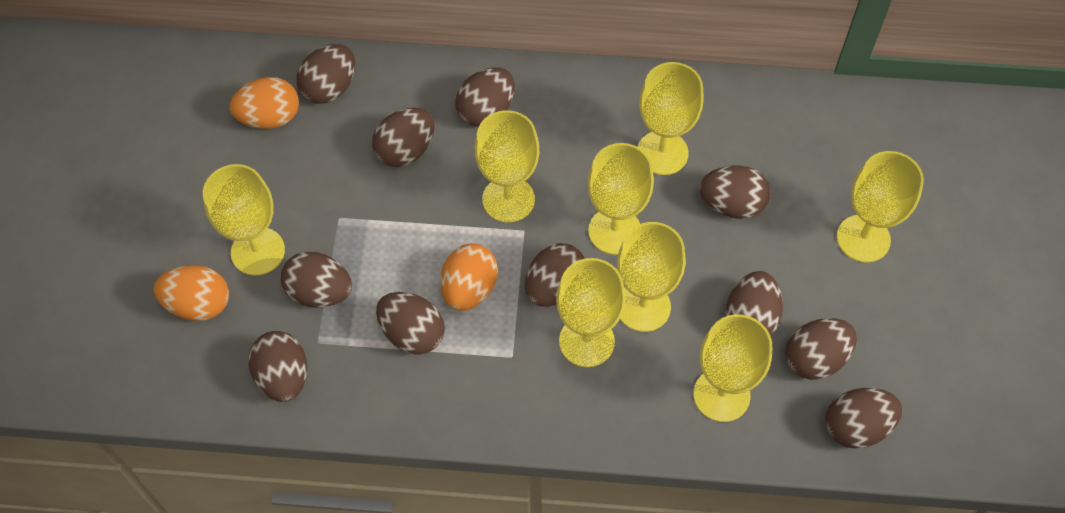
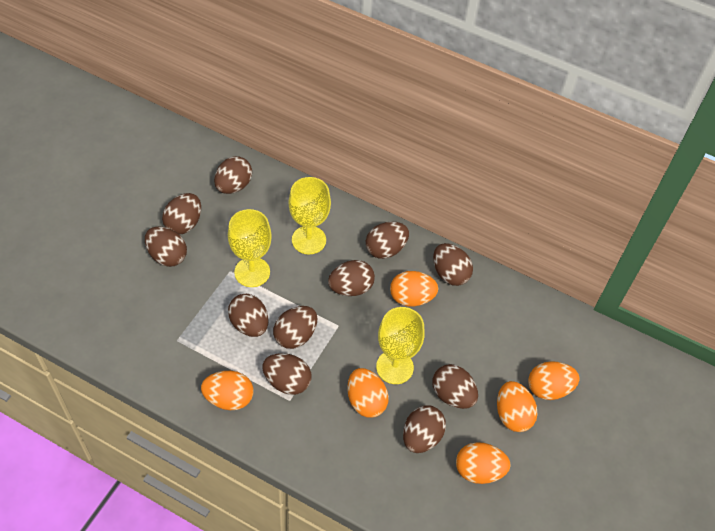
orange egg: [154,265,229,321] [230,77,299,129] [441,243,498,311] = 3 -> [201,371,253,410] [347,368,389,418] [390,271,439,306] [456,442,511,484] [497,381,538,432] [528,361,580,400] = 6
yellow goblet: [203,164,285,275] [475,110,539,223] [556,258,626,367] [588,143,654,255] [617,222,686,332] [638,62,704,175] [693,314,772,422] [837,151,924,263] = 8 -> [228,209,272,287] [289,177,331,254] [376,307,425,384] = 3

